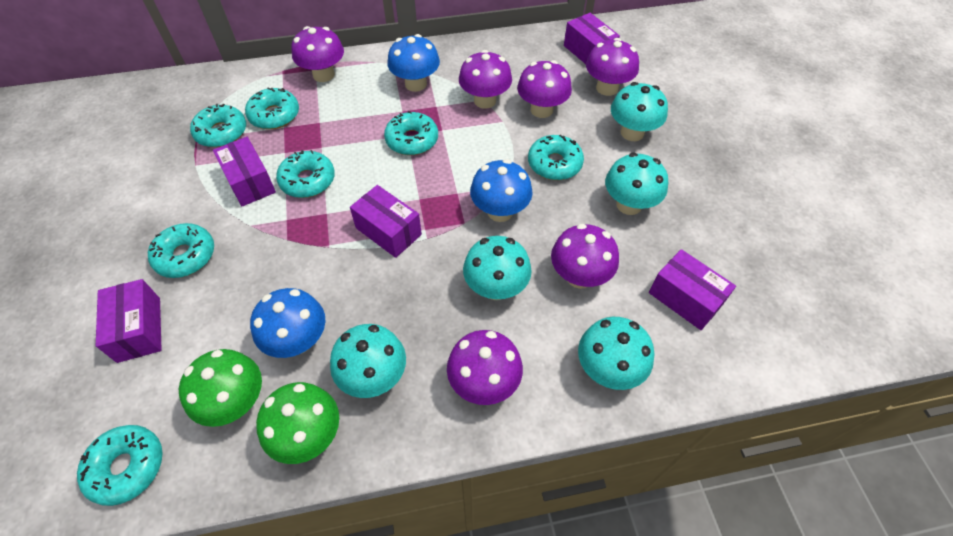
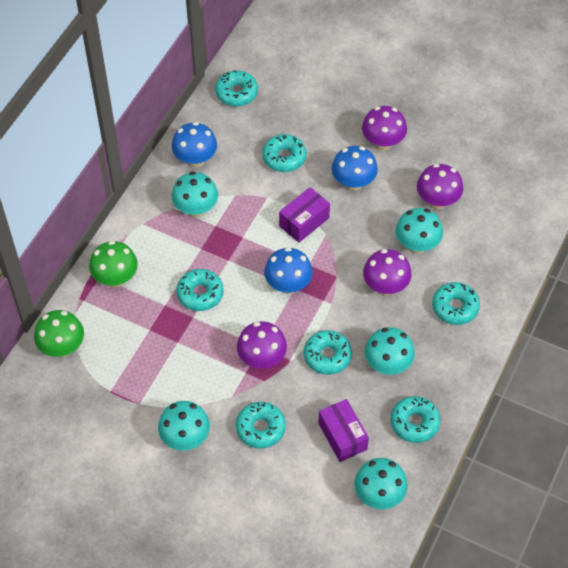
purple box: [96,279,162,363] [213,137,276,207] [350,185,422,258] [564,13,620,64] [649,249,736,330] = 5 -> [279,187,330,243] [318,399,369,462] = 2
purple mushroom: [291,26,344,82] [447,330,523,405] [459,50,512,109] [517,60,572,118] [551,224,619,289] [586,38,639,96] = 6 -> [237,321,287,369] [362,106,407,151] [363,249,412,295] [417,164,463,209] = 4

